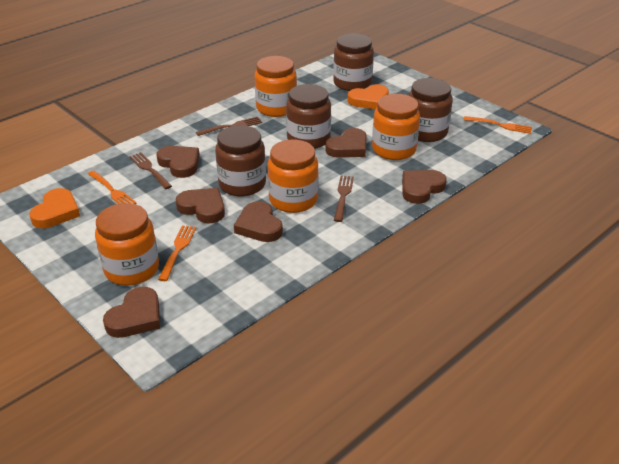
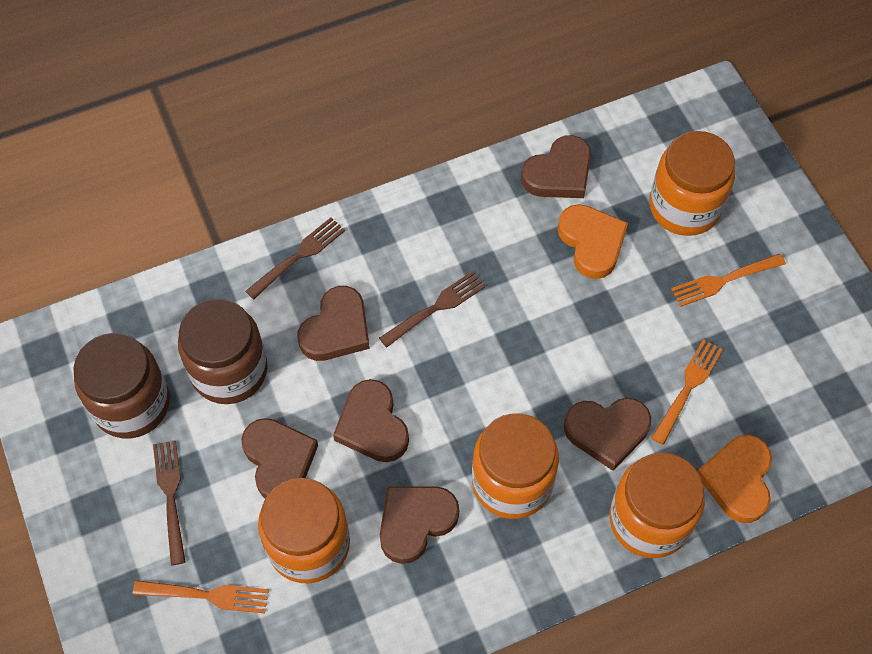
brown jar: [215,125,266,197] [286,84,331,149] [333,33,374,91] [408,78,453,142] = 4 -> [74,333,170,438] [178,299,268,404] = 2

